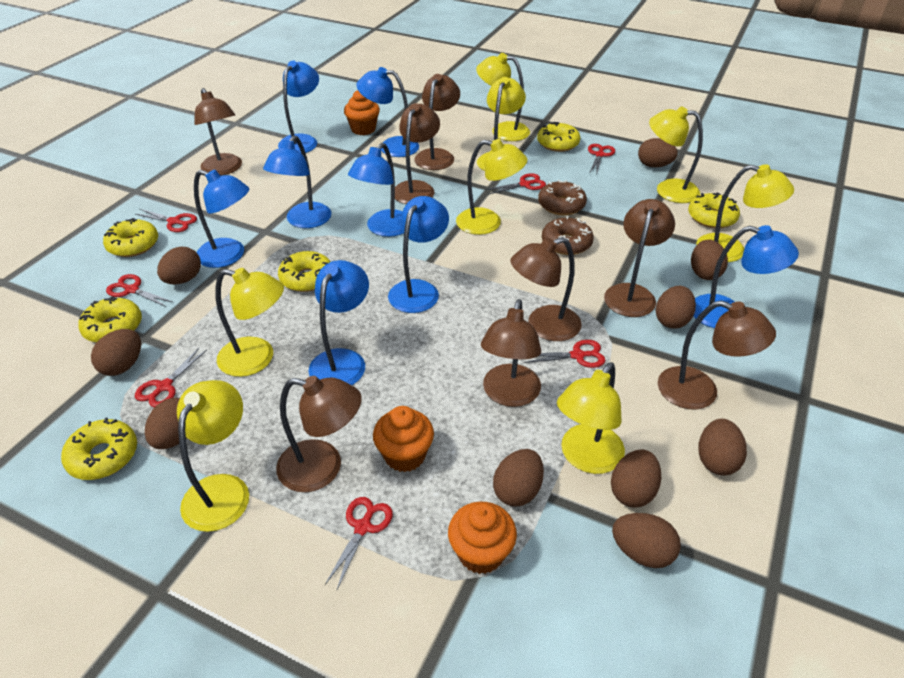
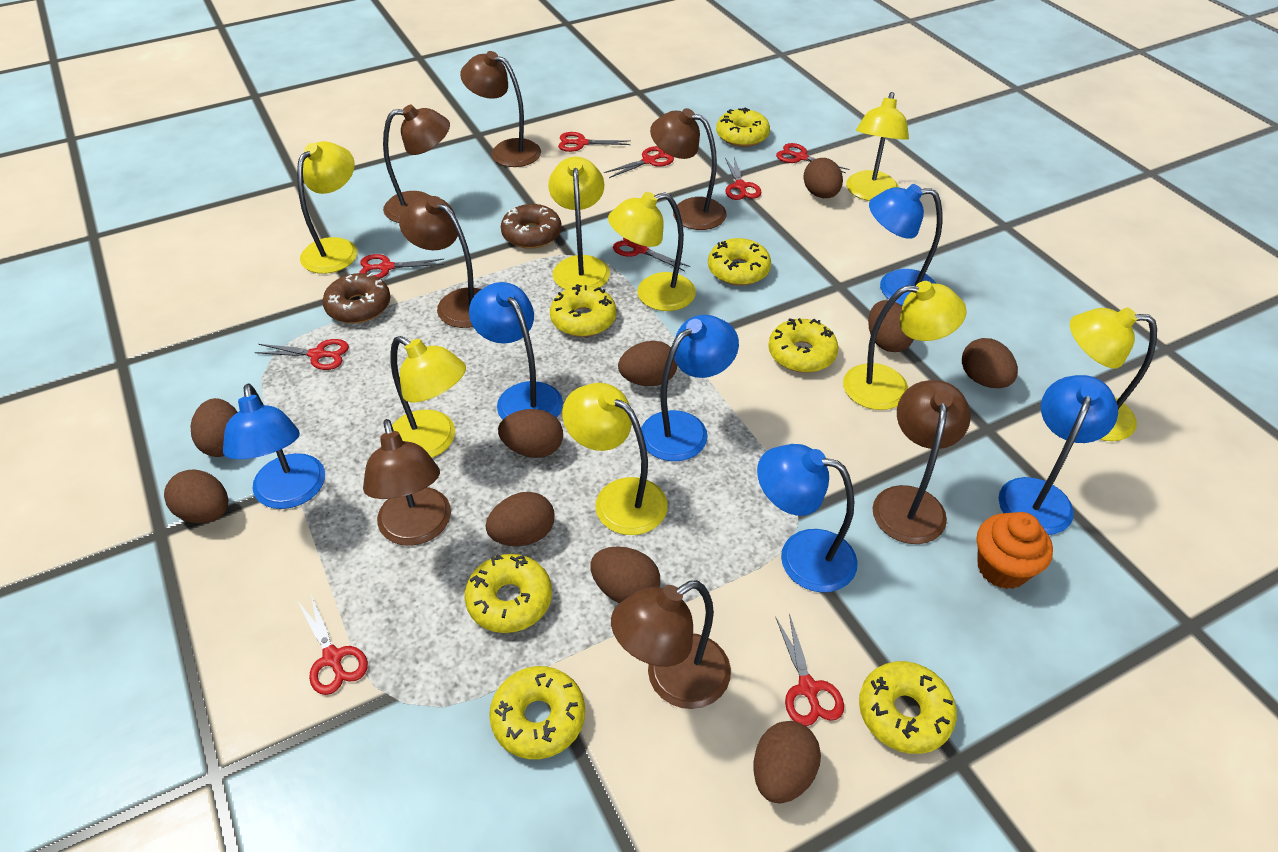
blue lamp: [194,170,249,268] [263,135,331,228] [278,61,319,153] [309,260,369,385] [348,143,403,237] [357,67,419,157] [388,196,449,313] [693,225,799,328] = 8 -> [223,384,325,509] [469,282,563,420] [641,315,739,461] [757,444,858,592] [869,184,943,306] [999,375,1118,535] = 6
brown lamp: [194,88,242,175] [276,376,362,492] [395,103,440,204] [414,74,460,170] [481,299,541,407] [510,237,582,341] [604,199,675,317] [658,300,776,410] = 8 -> [363,419,451,546] [383,105,450,223] [399,196,481,328] [460,51,541,167] [611,580,731,709] [650,108,727,230] [873,380,971,544] = 7
orange cupcake: [344,90,380,135] [373,406,434,472] [448,502,517,574] = 3 -> [977,512,1053,589] = 1
red scissors: [106,274,173,307] [135,348,207,408] [136,209,197,232] [325,497,393,589] [485,173,546,195] [524,340,605,368] [588,144,615,173] = 7 -> [255,339,349,370] [297,595,368,695] [359,254,444,278] [558,132,631,152] [604,146,674,178] [613,237,690,271] [725,157,762,200] [775,613,844,726] [776,143,849,173] = 9
yellow donut: [61,418,137,480] [78,296,142,343] [103,218,158,257] [278,251,331,292] [537,122,581,152] [688,192,740,228] = 6 -> [465,554,552,633] [489,666,585,759] [550,284,616,337] [708,238,771,286] [716,107,770,147] [768,318,839,373] [859,661,957,754] = 7

